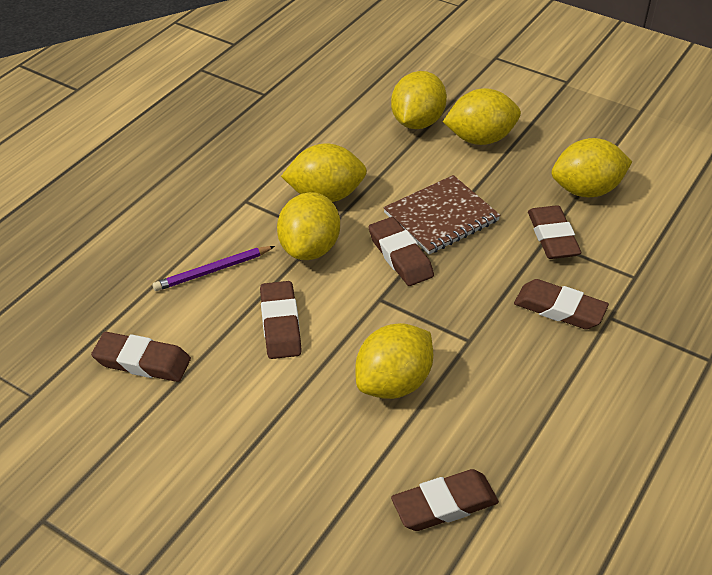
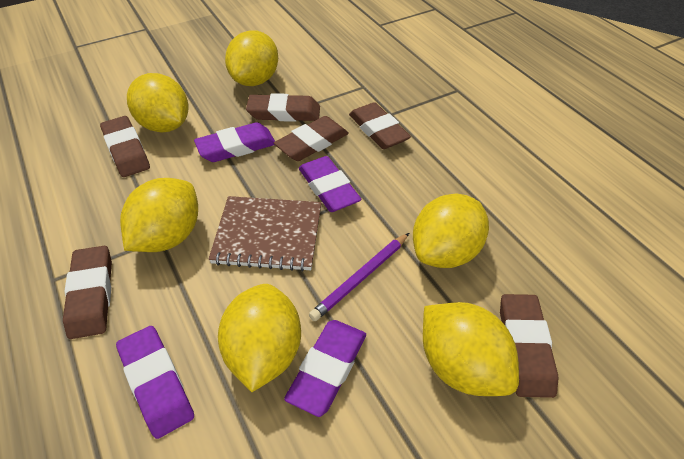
purple eraser: none = 0 -> [116,326,194,439] [194,122,275,162] [284,320,366,417] [299,156,361,212] = 4

